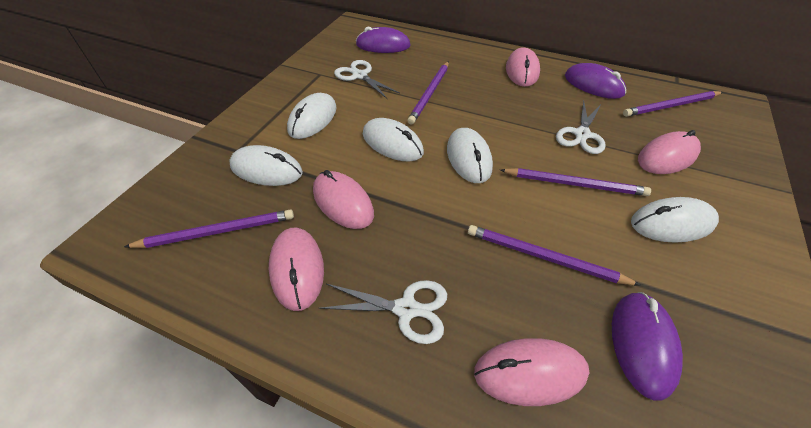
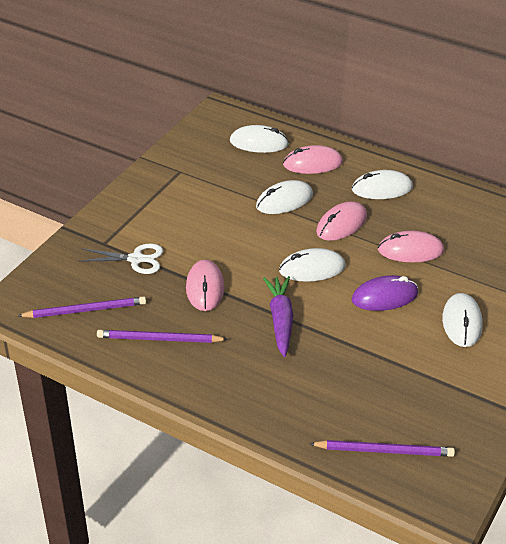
pink mouse: [269,228,324,311] [313,170,374,229] [474,338,589,406] [506,47,540,87] [638,130,701,174] = 5 -> [186,260,225,311] [283,145,343,174] [316,201,367,241] [378,231,444,262] = 4
purple carrot: none = 0 -> [263,276,293,357] = 1
purple mouse: [356,26,411,53] [565,63,626,99] [612,292,683,401] = 3 -> [351,275,418,311] = 1
purple pencil: [124,209,294,248] [407,61,449,124] [468,225,641,286] [500,168,651,196] [623,91,723,117] = 5 -> [18,297,146,318] [97,330,228,343] [309,440,455,457] = 3
white scissors: [319,280,447,344] [334,60,400,99] [556,100,606,154] = 3 -> [78,243,163,274] = 1

